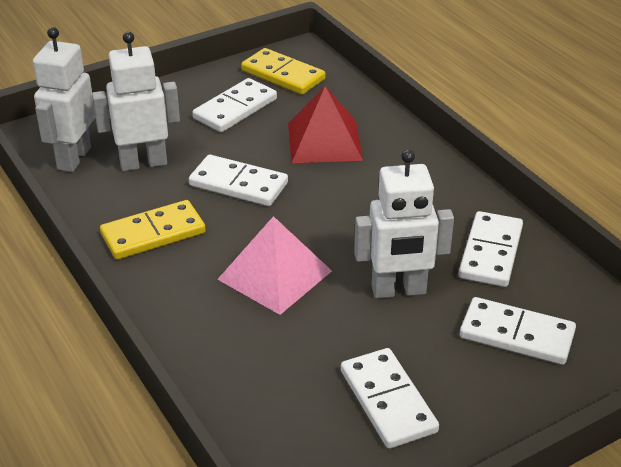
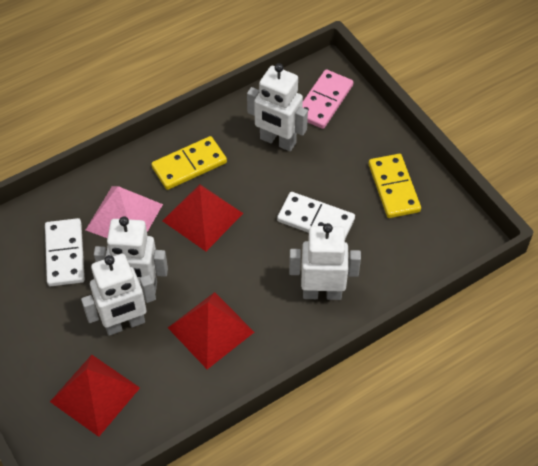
pink domino: none = 0 -> [302,69,353,129] = 1
red pyramid: [288,86,363,163] = 1 -> [50,355,140,437] [162,184,243,251] [168,292,254,369] = 3
white domino: [189,155,288,206] [192,78,277,132] [341,348,439,449] [459,211,523,287] [460,297,576,365] = 5 -> [45,218,85,286] [277,192,355,239] = 2
white robot: [33,27,95,172] [92,32,180,171] [354,149,454,298] = 3 -> [81,254,156,336] [94,216,168,293] [247,63,308,151] [289,223,361,300] = 4

